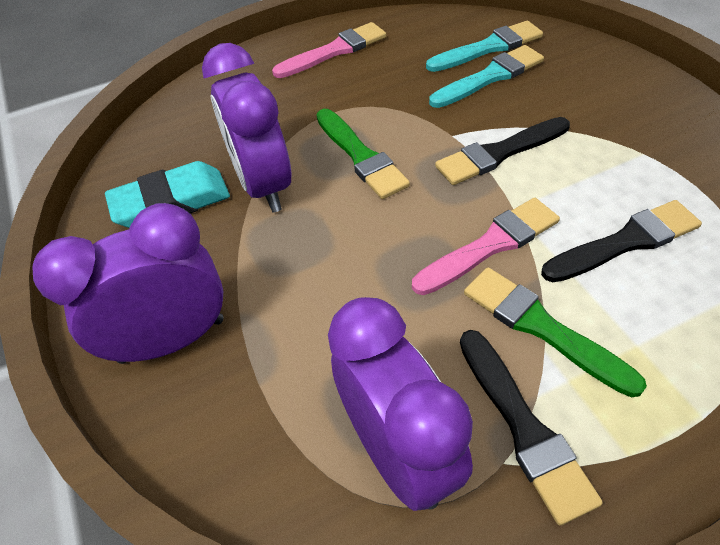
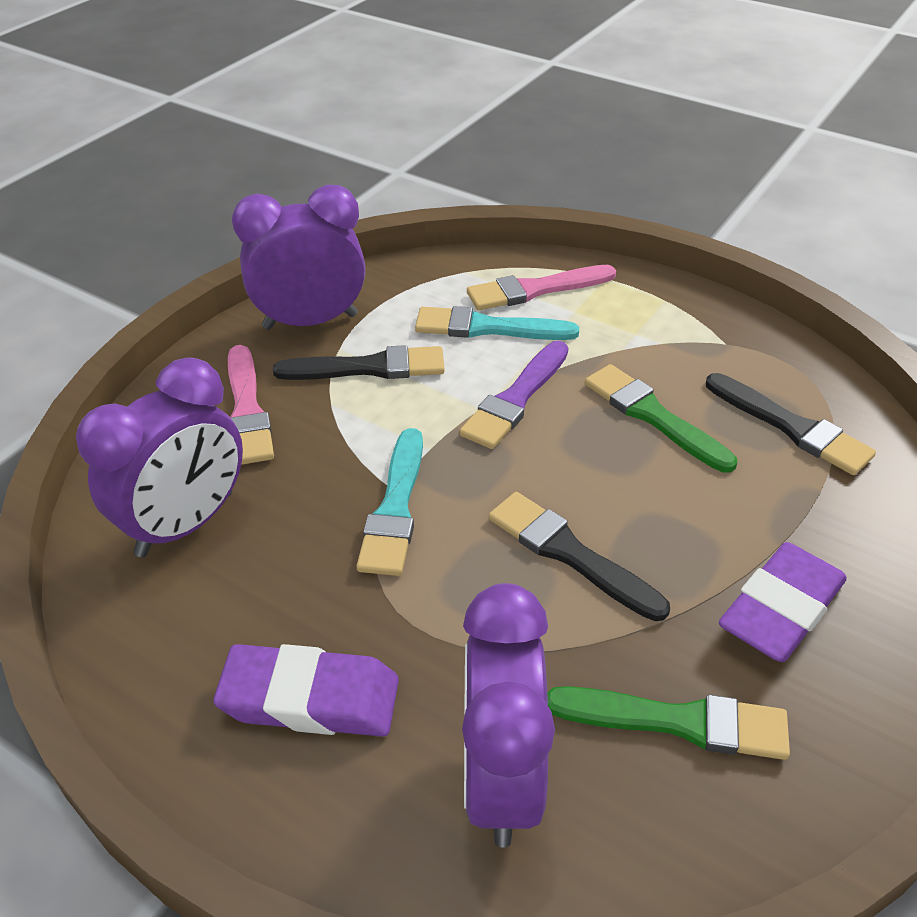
purple brush: none = 0 -> [459,341,569,449] = 1
purple eraser: none = 0 -> [213,644,399,737] [719,542,847,662] = 2
turquoise eraser: [105,161,230,228] = 1 -> none = 0

